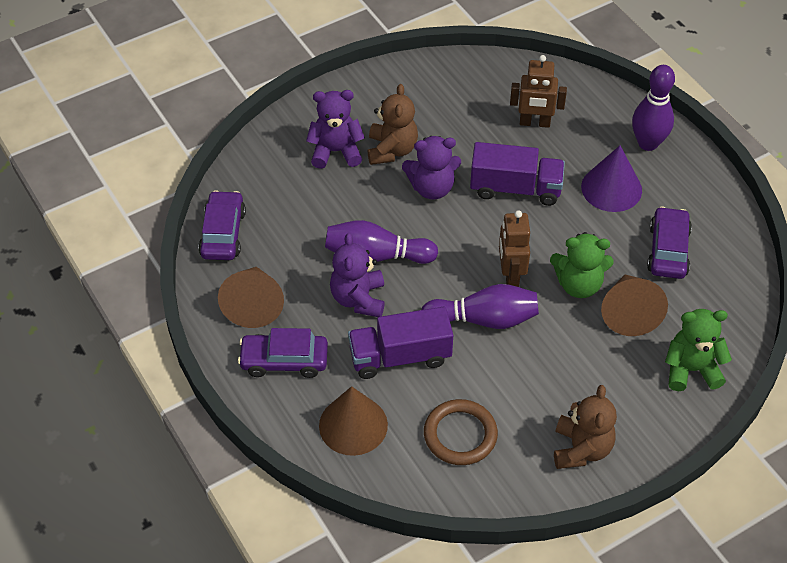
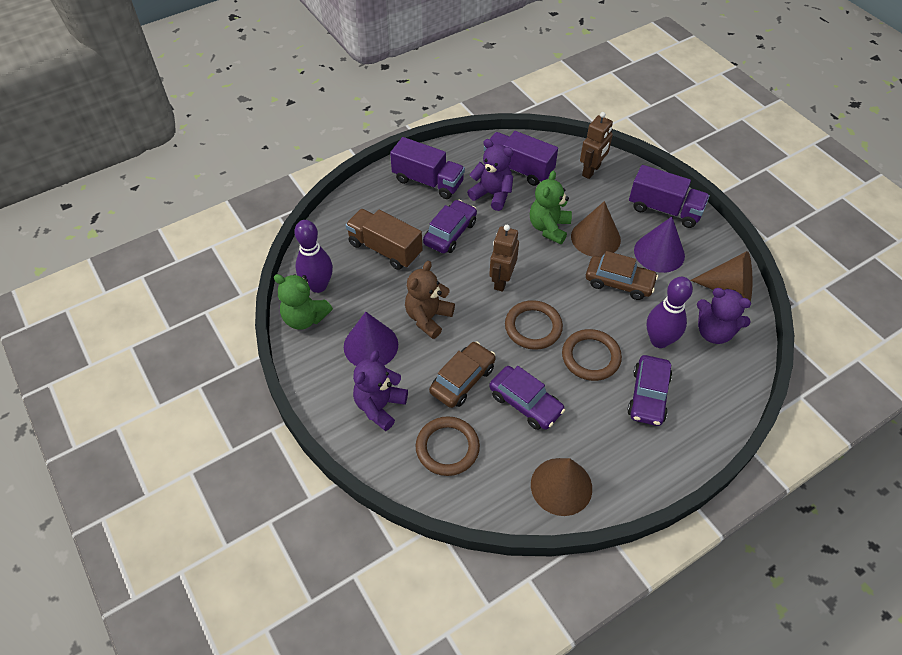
brown car: none = 0 -> [429,342,495,408] [586,251,658,300] = 2
brown ring: [424,399,498,465] = 1 -> [416,416,480,476] [505,300,563,350] [562,329,622,381] = 3
brown teddy bear: [368,84,418,165] [554,385,617,469] = 2 -> [405,261,455,339] = 1
brown truck: none = 0 -> [346,209,423,270] = 1
purple bowling pin: [325,220,438,264] [421,284,539,329] [632,65,675,151] = 3 -> [294,220,333,293] [647,277,693,348] = 2
purple cone: [581,145,642,212] = 1 -> [344,312,398,366] [634,217,685,273] = 2
purple truck: [348,307,453,379] [470,142,565,206] = 2 -> [390,137,465,199] [484,131,558,186] [629,165,710,228] = 3

